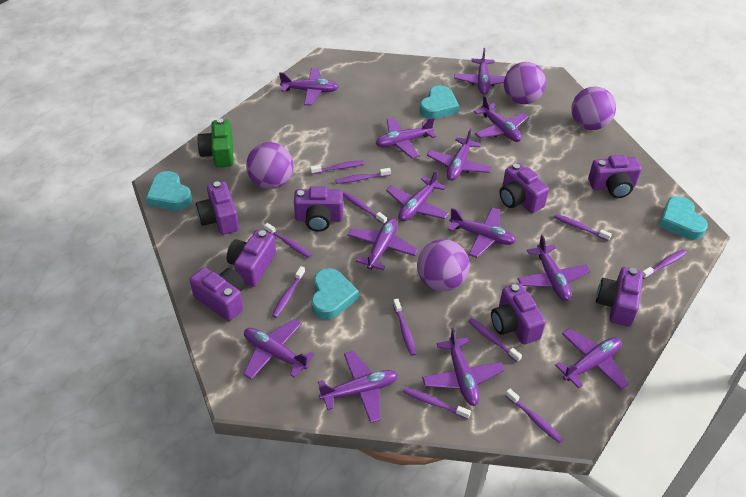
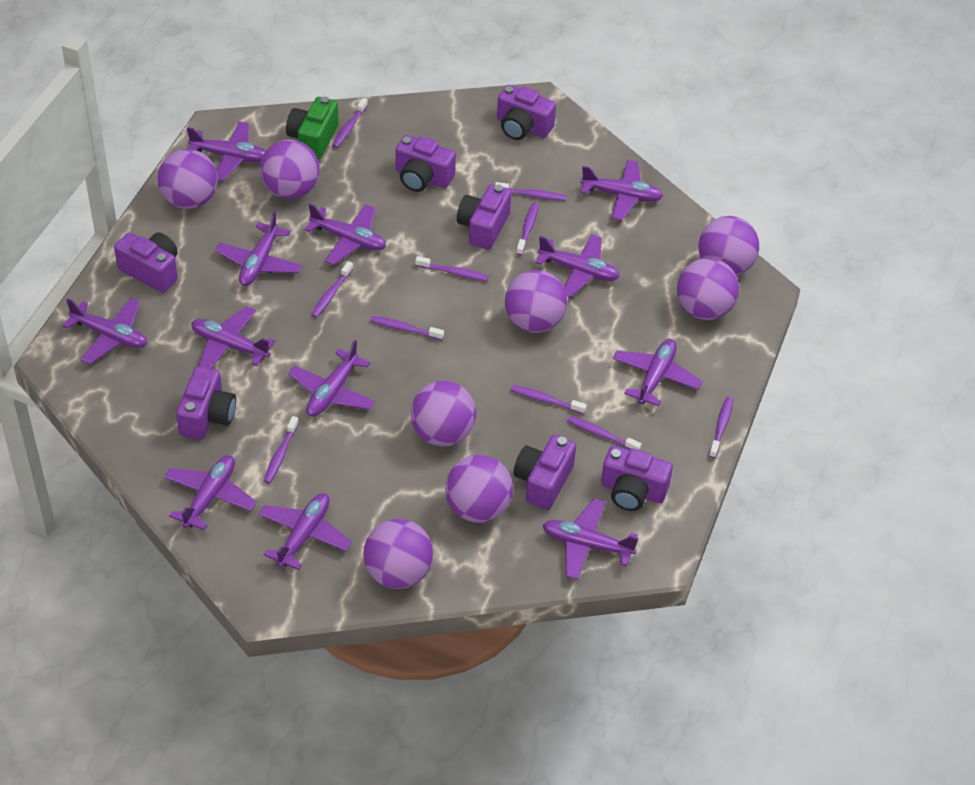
purple ball: [246,142,293,189] [417,239,469,291] [504,62,546,104] [571,86,616,130] = 4 -> [158,149,218,209] [260,140,319,199] [363,519,433,589] [411,381,476,446] [445,455,513,523] [505,270,567,333] [677,258,739,320] [698,216,759,276] = 8
purple camera: [190,267,245,321] [196,181,239,235] [226,230,276,287] [294,186,343,232] [491,283,546,344] [499,163,549,213] [588,155,642,198] [596,267,643,327] = 8 -> [114,232,178,293] [176,366,236,440] [396,135,456,192] [457,184,512,250] [497,85,556,140] [514,435,576,510] [601,446,673,511] = 7
purple plane: [243,319,315,380] [279,68,339,106] [318,351,398,423] [348,218,418,270] [376,117,436,159] [386,169,449,221] [422,327,504,406] [427,128,492,181] [448,207,516,258] [454,48,505,95] [474,95,529,142] [517,235,590,301] [555,329,629,390] = 13 -> [62,298,147,364] [164,455,257,530] [187,121,266,181] [191,306,275,369] [215,211,302,286] [258,493,352,570] [288,340,375,417] [305,204,386,265] [535,234,620,297] [542,499,638,580] [581,160,663,221] [613,339,703,406] = 12
purple toothbrush: [264,223,312,258] [272,266,305,318] [310,160,365,174] [336,168,391,184] [343,192,387,224] [393,299,416,356] [403,387,471,419] [468,318,522,362] [505,388,563,443] [554,214,612,241] [642,250,687,279] = 11 -> [264,416,299,484] [311,261,353,318] [332,98,368,148] [370,316,444,340] [416,256,488,281] [495,182,566,201] [511,385,587,414] [516,202,539,256] [567,416,641,450] [709,397,733,458] = 10
turquoise heart: [146,171,192,210] [311,268,359,320] [420,85,459,119] [659,196,708,240] = 4 -> none = 0

